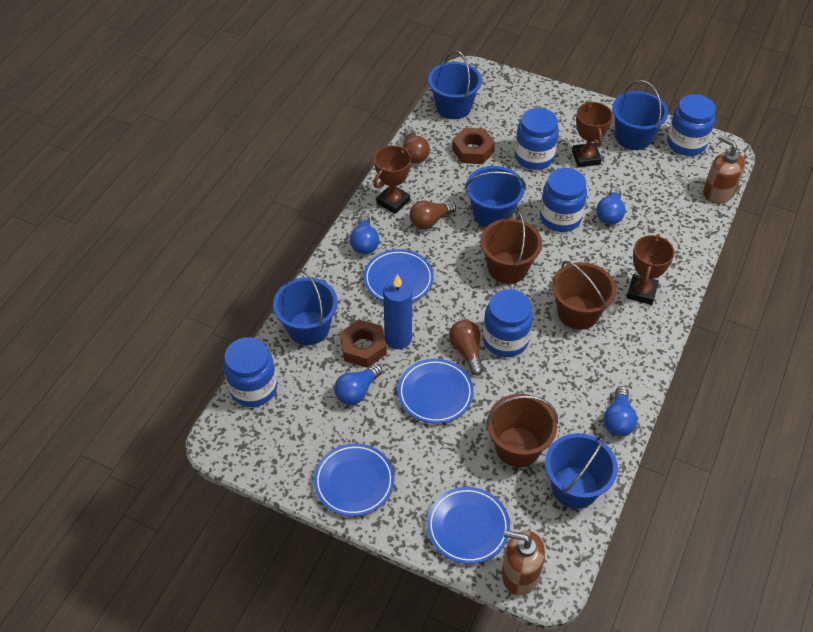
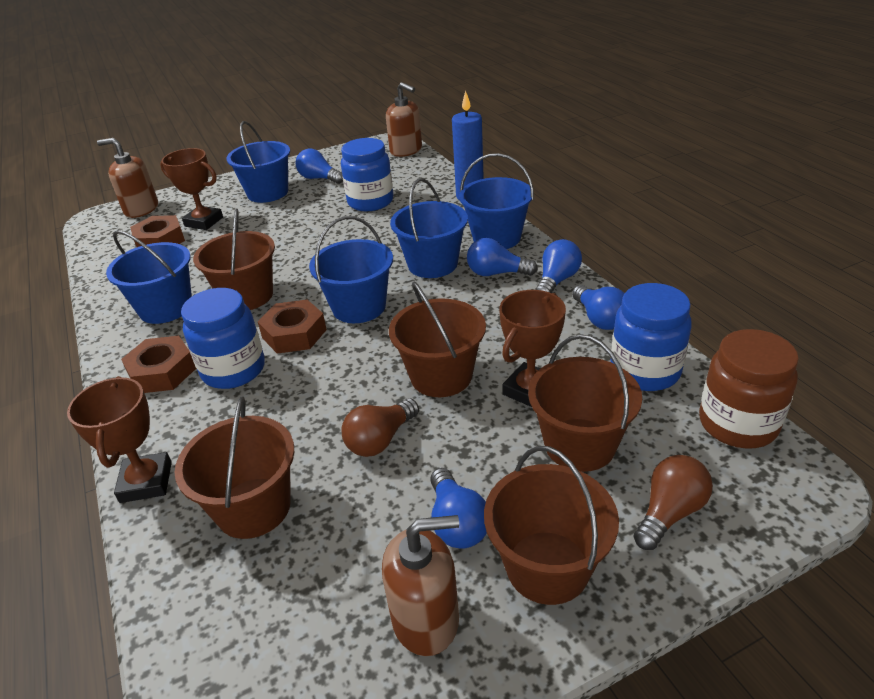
blue jar: [224,337,277,407] [483,289,533,357] [515,108,559,170] [540,168,587,232] [667,94,716,156] = 5 -> [181,288,265,389] [341,138,393,211] [610,283,692,391] = 3
blue light bulb: [334,364,383,405] [350,214,379,254] [596,187,625,225] [604,386,638,436] = 4 -> [296,149,343,184] [430,468,487,549] [467,238,538,276] [535,239,582,293] [572,285,625,330] = 5
blue plate: [314,443,394,516] [364,249,434,302] [398,359,474,424] [427,487,510,564] = 4 -> none = 0
brown bucket: [480,210,542,284] [486,394,558,467] [552,261,616,330] = 3 -> [175,396,294,539] [193,209,275,310] [389,281,486,397] [484,446,619,605] [528,334,642,472] = 5
brown jar: none = 0 -> [699,329,799,449] = 1
brown light bulb: [403,128,430,163] [409,200,456,229] [449,320,483,375] = 3 -> [341,398,419,457] [633,455,713,550] = 2
brown nut: [340,319,387,368] [452,128,495,164] = 2 -> [121,336,196,393] [130,215,185,247] [258,300,327,354] = 3
brown soap dispenser: [502,530,545,595] [703,135,745,204] = 2 -> [97,138,158,218] [382,515,459,656] [386,82,422,157] = 3

